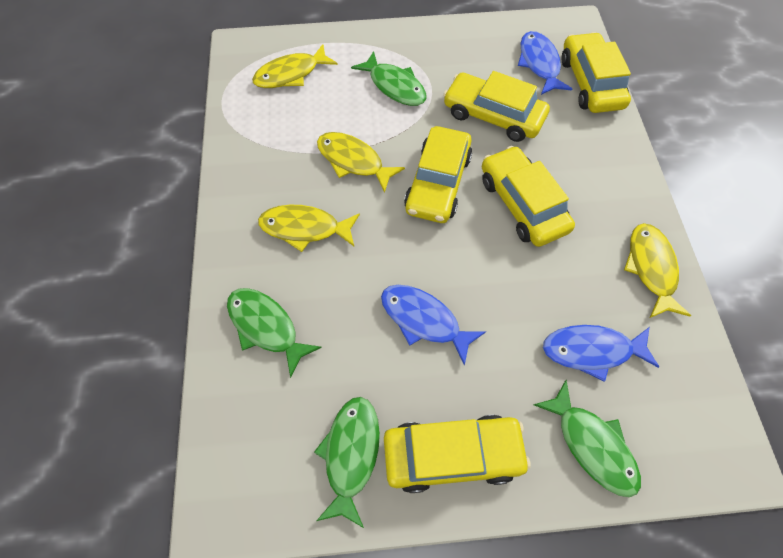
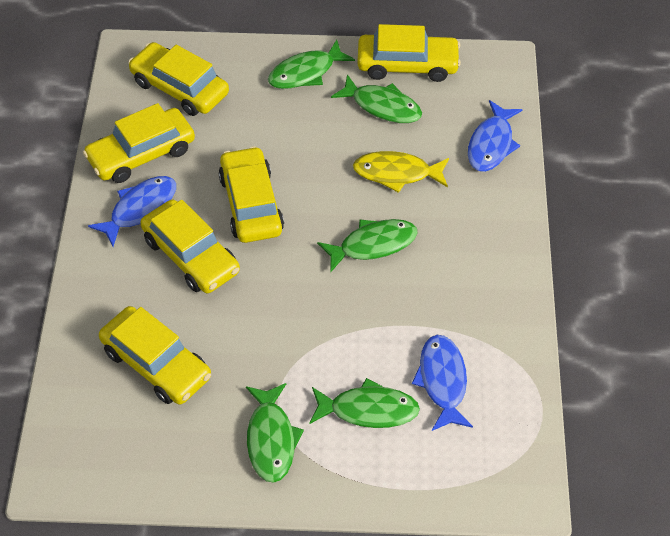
green fish: [227,288,322,378] [314,397,380,528] [351,51,426,106] [534,380,641,497] = 4 -> [246,383,304,483] [268,40,355,89] [310,378,420,428] [317,219,418,272] [331,74,422,123] = 5
yellow car: [384,415,531,493] [404,126,472,223] [443,71,550,142] [482,146,575,247] [561,32,631,113] = 5 -> [83,103,195,183] [99,306,211,405] [128,42,229,116] [140,200,240,293] [218,146,284,243] [357,24,461,82] = 6
yellow fish: [252,44,338,88] [258,205,360,252] [317,132,405,193] [624,223,691,318] = 4 -> [353,151,449,193] = 1

